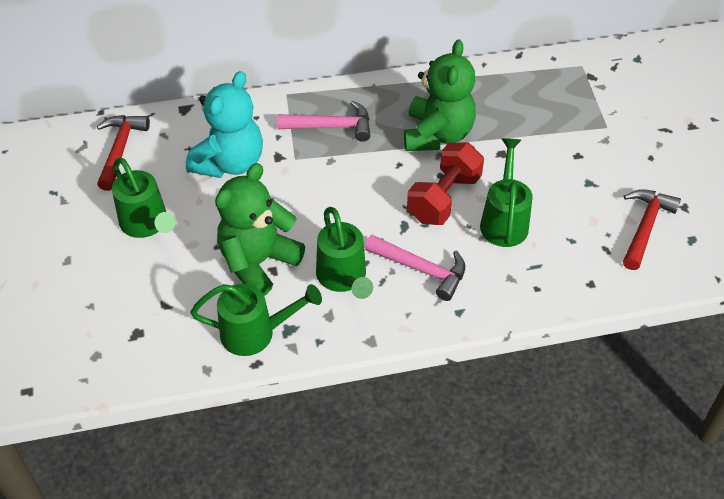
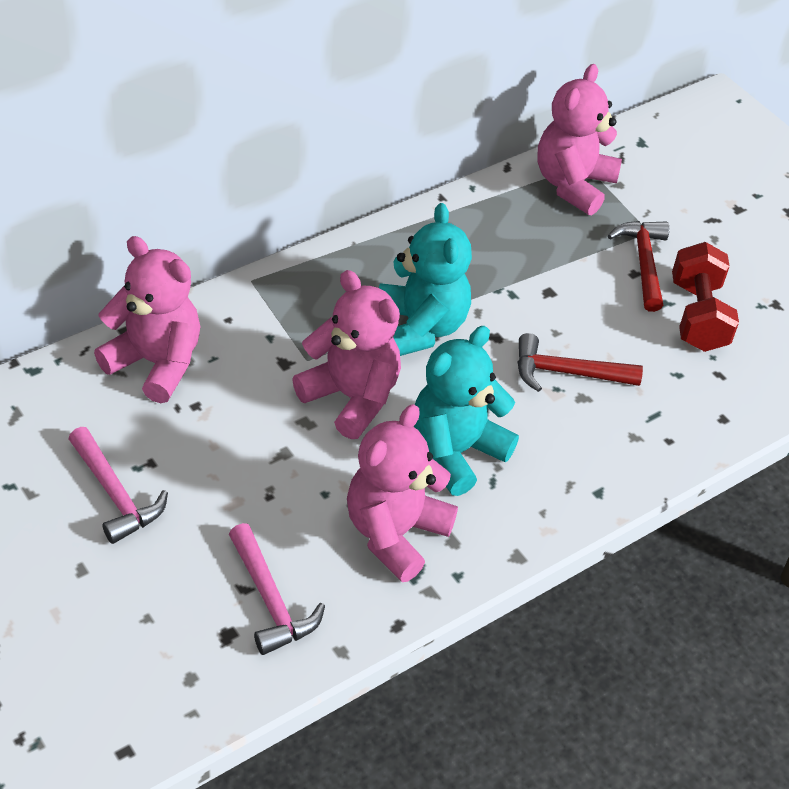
green teddy bear: [215,163,305,296] [404,39,476,151] = 2 -> none = 0
green watering can: [112,157,175,238] [191,284,322,356] [316,207,373,299] [480,138,533,247] = 4 -> none = 0
pink teddy bear: none = 0 -> [94,236,200,403] [292,270,401,439] [347,404,458,582] [538,64,622,215] = 4
turquoise teddy bear: [186,71,263,178] = 1 -> [379,203,472,356] [413,326,519,496] = 2

